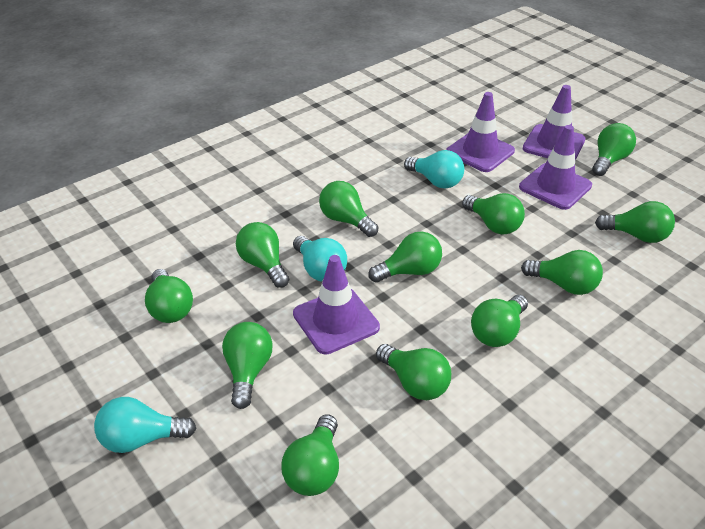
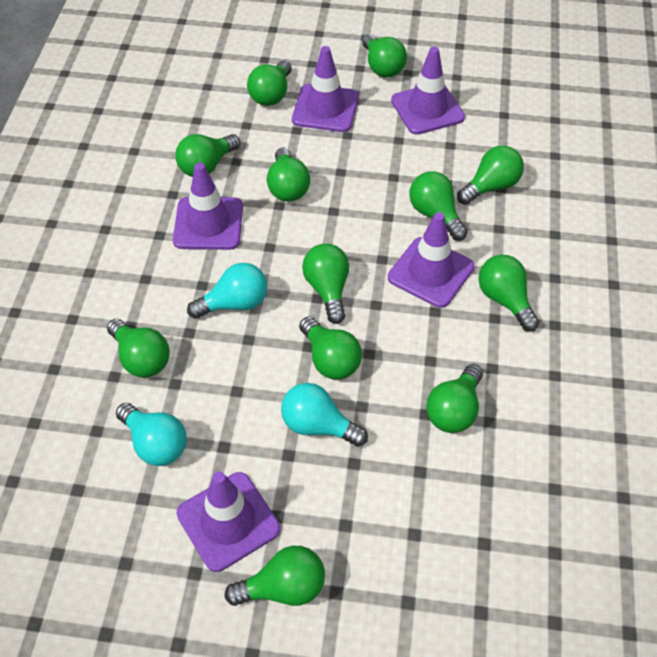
purple traffic cone: [293,255,380,355] [446,92,515,172] [519,125,592,210] [523,85,585,160] = 4 -> [173,163,243,250] [176,471,280,572] [292,46,359,132] [388,212,474,308] [391,46,465,135] = 5

